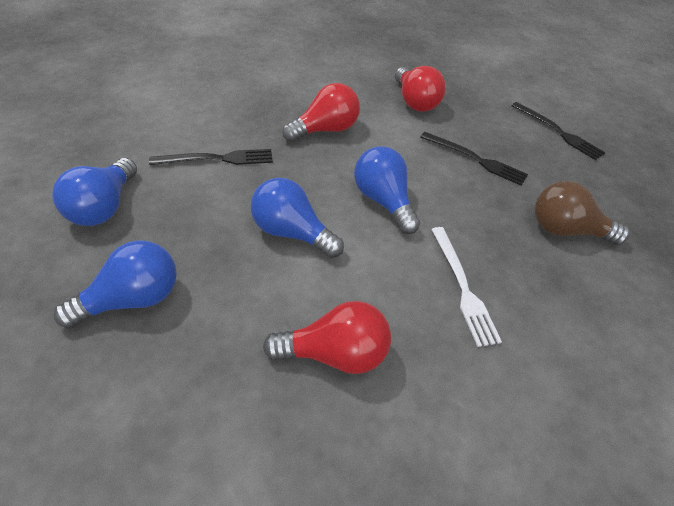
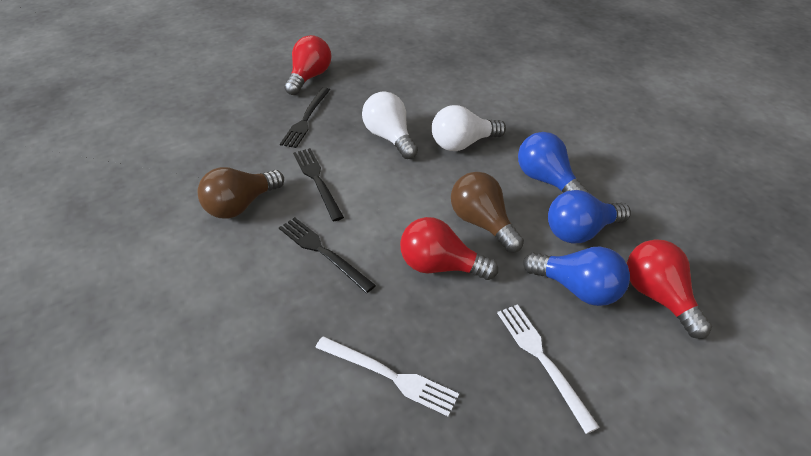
blue light bulb: [52,158,137,226] [54,240,177,329] [251,178,344,258] [354,146,420,234] = 4 -> [518,132,589,193] [523,247,630,306] [548,190,631,244] = 3
brown light bulb: [534,181,630,245] = 1 -> [198,167,284,219] [451,172,524,252] = 2
white fork: [431,227,502,347] = 1 -> [315,336,459,417] [497,304,600,434] = 2
white light bulb: none = 0 -> [362,91,418,159] [432,105,506,151] = 2

